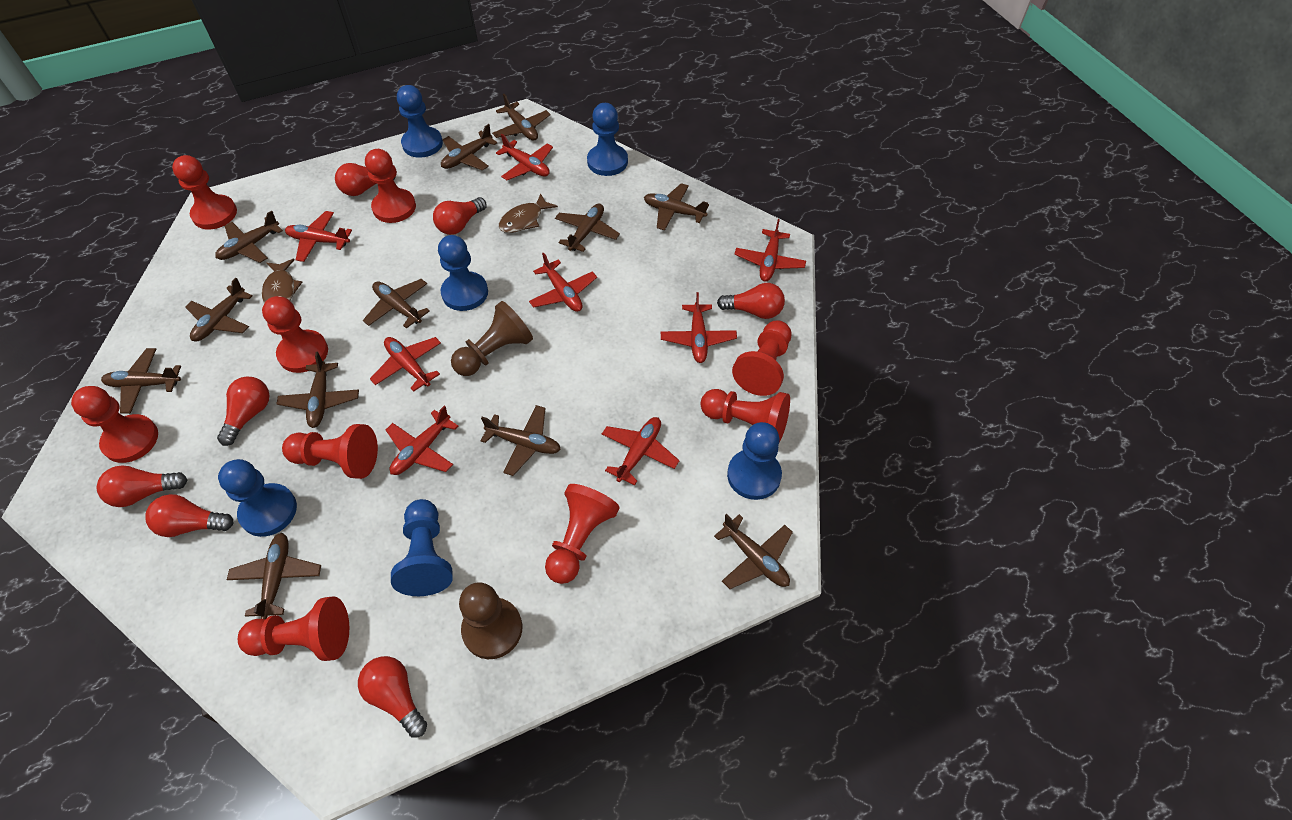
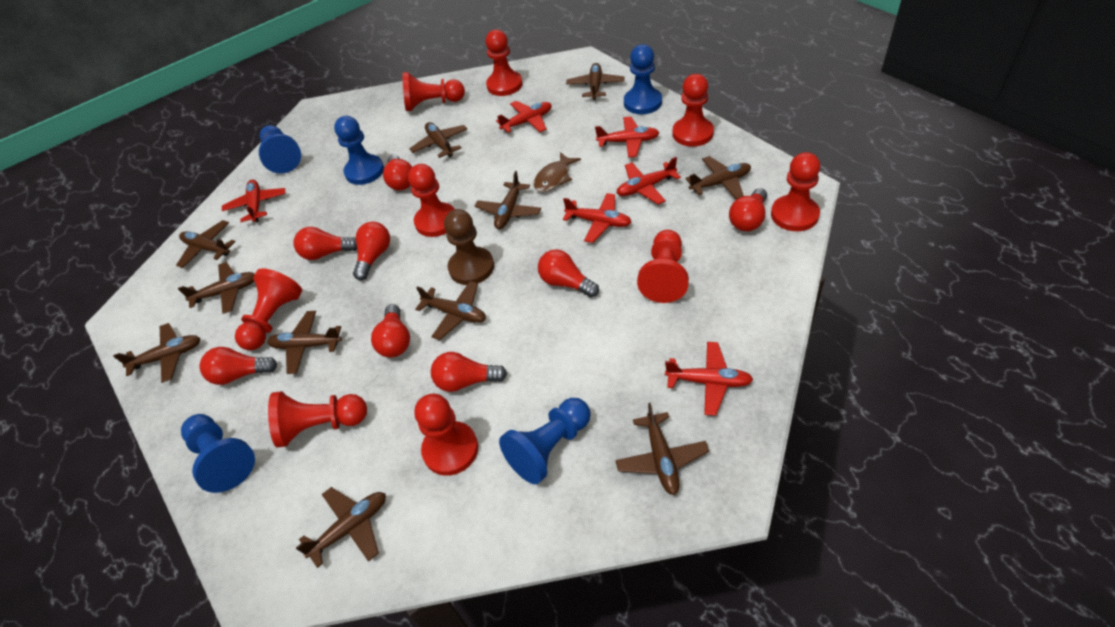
blue pawn: [218,459,297,537] [391,499,453,596] [397,85,443,158] [438,235,488,311] [587,103,628,176] [727,422,782,500] = 6 -> [181,414,255,493] [259,125,301,174] [334,116,384,185] [499,398,591,484] [624,44,662,114] = 5
brown fish: [262,259,302,303] [499,193,558,233] = 2 -> [533,152,581,192] = 1
brown pawn: [451,301,533,376] [459,582,522,659] = 2 -> [444,209,494,285] = 1
brown plane: [101,348,181,413] [185,278,252,341] [215,211,283,263] [227,533,321,619] [276,352,359,428] [363,279,430,329] [441,124,498,171] [481,405,561,476] [492,94,551,141] [555,204,620,252] [644,183,709,230] [714,514,793,589] = 12 -> [113,323,200,383] [176,220,236,268] [178,262,255,314] [267,311,342,374] [296,487,386,568] [409,122,467,158] [415,281,486,340] [475,171,541,229] [566,63,624,100] [615,403,709,495] [686,156,751,200] = 11
red light bulb: [97,466,187,507] [145,494,234,537] [217,376,269,446] [335,163,396,196] [358,656,427,738] [433,197,487,235] [717,283,785,319] = 7 -> [199,347,277,385] [293,227,357,260] [353,222,390,280] [371,304,410,358] [383,155,412,191] [431,352,507,392] [538,249,599,298] [729,188,767,231] = 8
red plane: [285,211,352,262] [370,337,441,392] [386,406,458,475] [496,134,553,180] [529,252,597,312] [602,417,679,485] [661,292,737,363] [734,219,806,282] = 8 -> [222,179,286,222] [496,101,552,133] [563,193,631,243] [595,117,659,158] [617,157,681,204] [665,342,753,416] = 6

